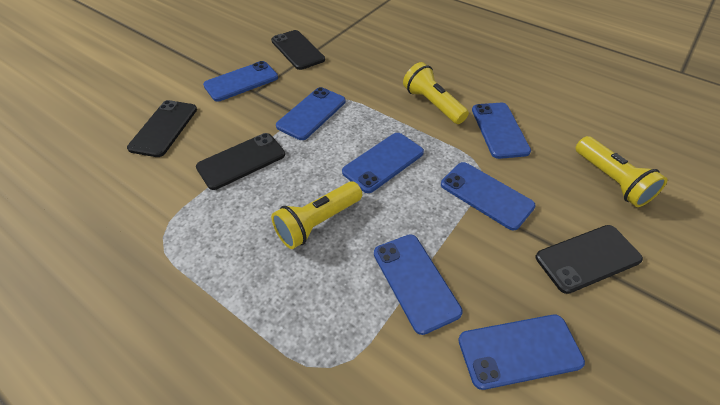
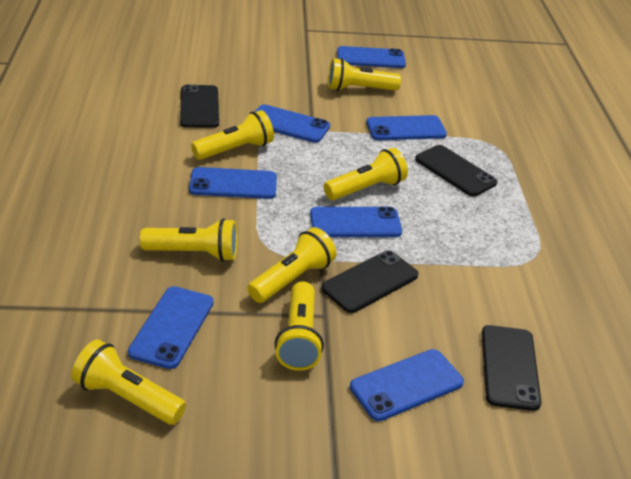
yellow flashlight: [271,182,362,249] [403,62,469,124] [575,136,667,207] = 3 -> [71,339,186,425] [140,218,237,262] [191,110,274,160] [247,227,336,303] [275,281,324,371] [324,148,408,200] [328,58,401,91] = 7

